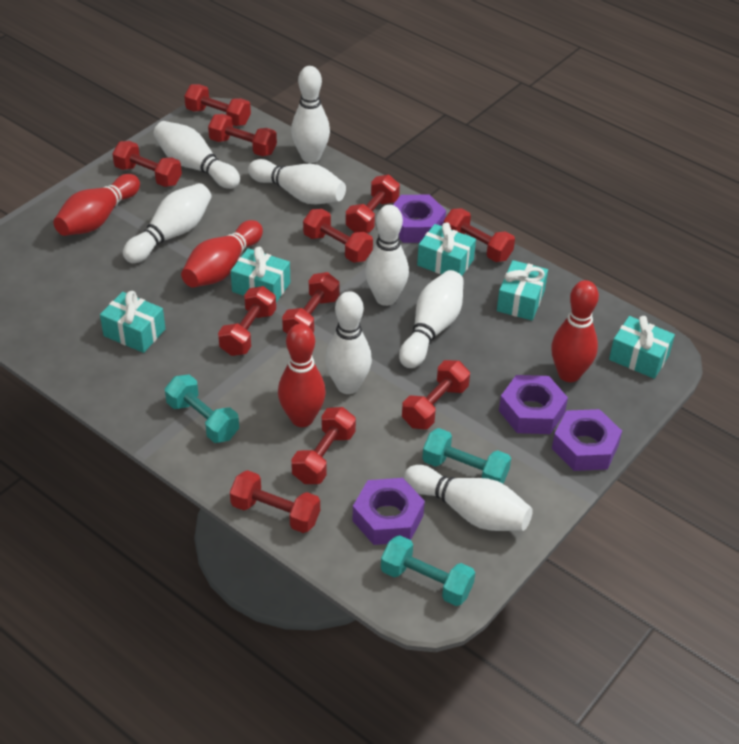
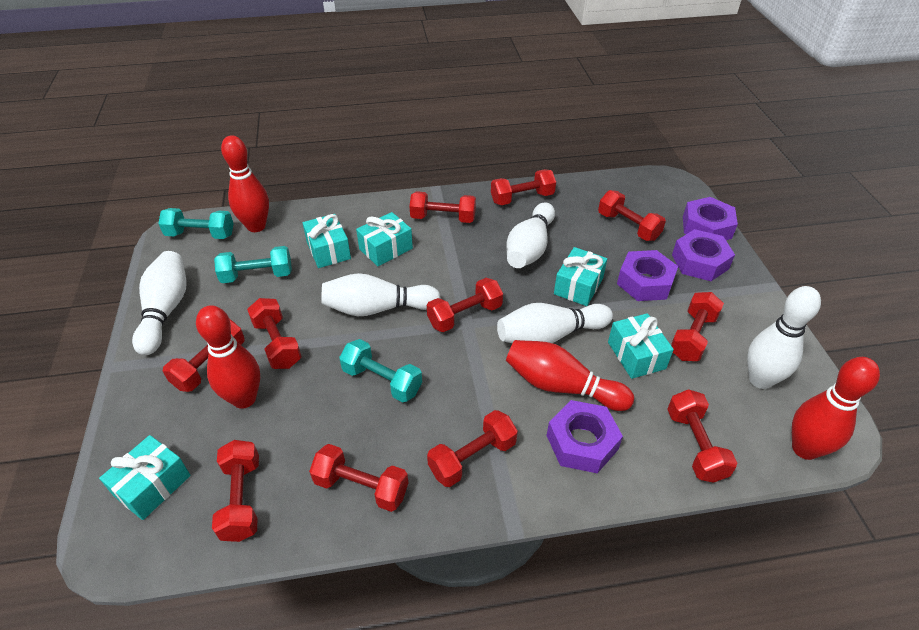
white bowling pin: [123,183,212,263] [153,121,240,189] [248,159,346,205] [291,66,330,163] [325,291,372,394] [365,205,409,306] [399,270,464,368] [404,465,533,531] = 8 -> [132,251,187,355] [321,273,441,316] [497,303,613,344] [506,203,555,268] [747,286,821,389] = 5

